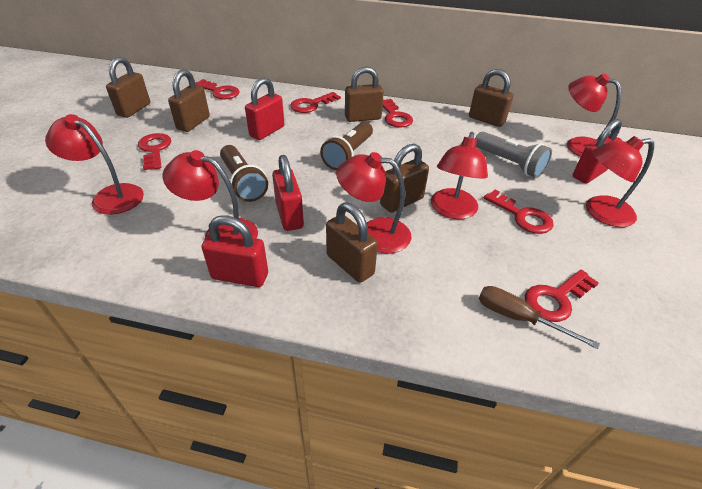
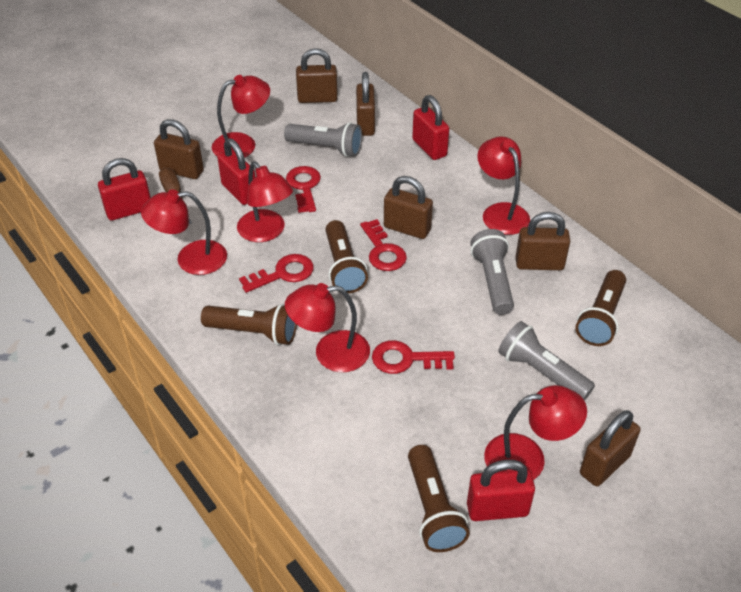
brown flashlight: [220,145,268,202] [320,122,373,170] = 2 -> [201,304,297,345] [325,220,368,293] [408,445,470,552] [576,270,626,346] = 4
grey flashlight: [475,132,552,178] = 1 -> [284,122,362,157] [470,229,514,315] [498,321,595,401] = 3
red key: [138,133,171,170] [195,79,240,100] [290,92,341,113] [383,99,413,128] [484,190,554,234] [525,270,599,322] = 6 -> [239,254,314,293] [286,166,321,213] [360,219,407,271] [372,340,455,374] = 4

